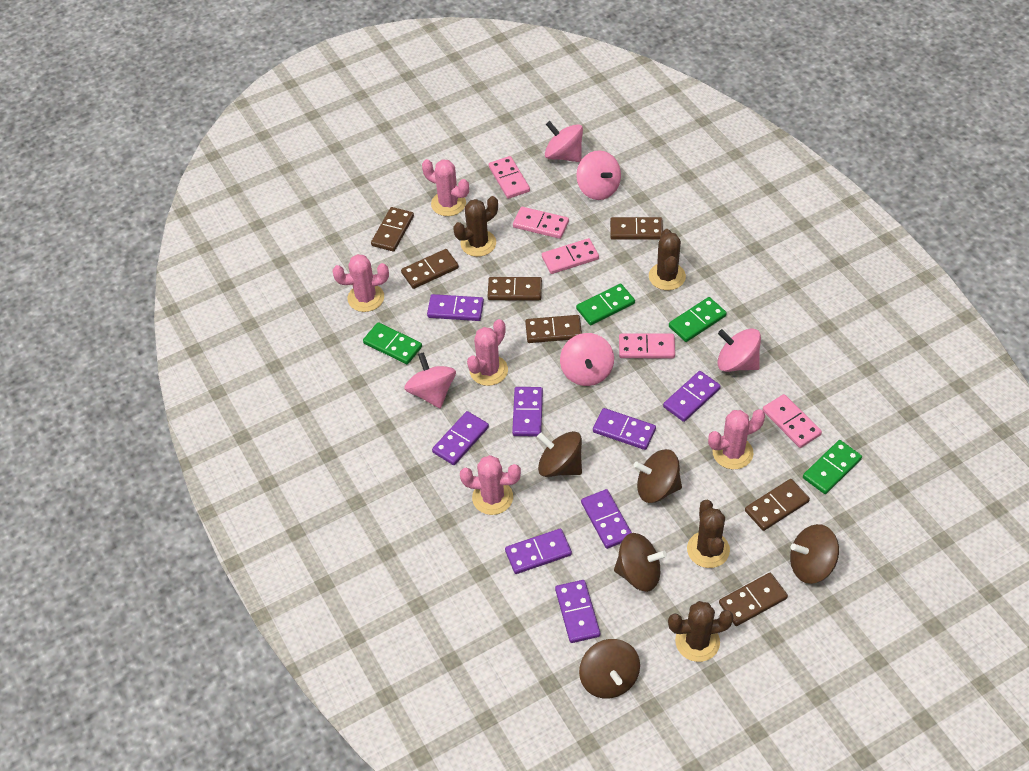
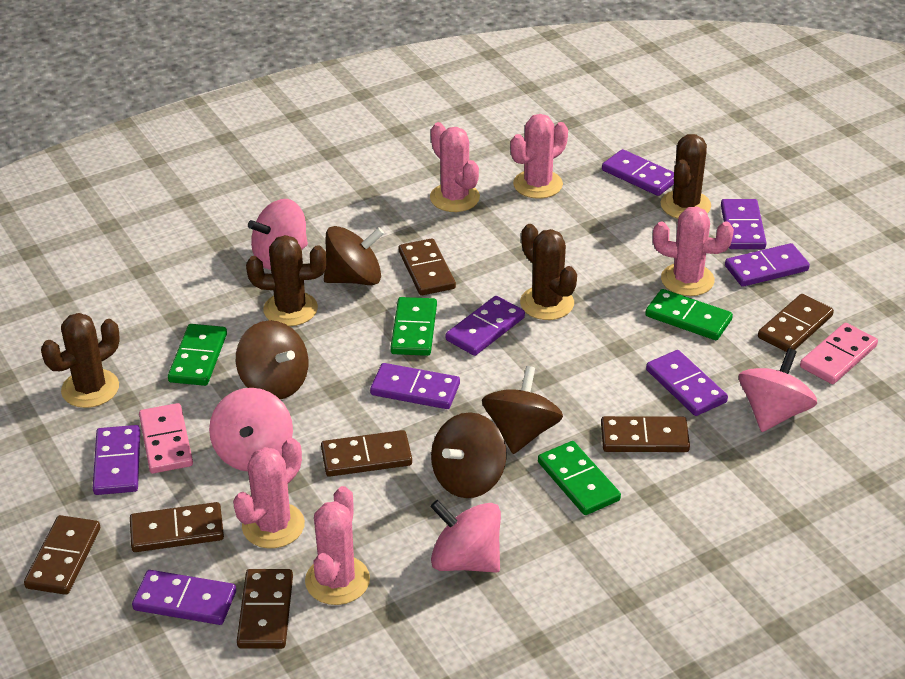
brown spinning top: [537,431,582,477] [579,639,640,698] [614,533,667,592] [634,449,682,503] [790,524,839,584] = 5 -> [236,320,308,399] [324,226,384,285] [431,412,507,498] [482,366,563,454] = 4
pink domino: [489,156,530,199] [513,207,569,239] [542,238,599,274] [619,334,675,358] [763,394,822,448] = 5 -> [139,403,193,474] [800,323,878,384] = 2
pink spinning top: [404,352,456,408] [545,121,583,162] [560,333,614,386] [576,150,621,200] [717,328,761,372] = 5 -> [209,388,293,471] [248,199,308,269] [431,500,501,573] [739,348,817,432] = 4

